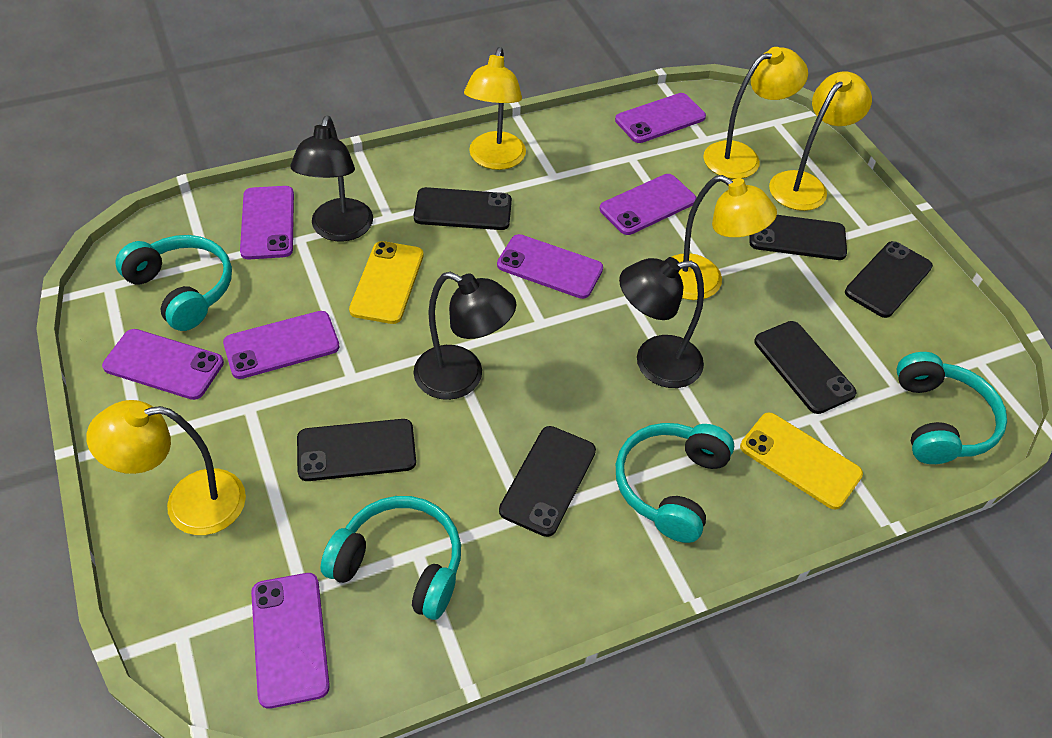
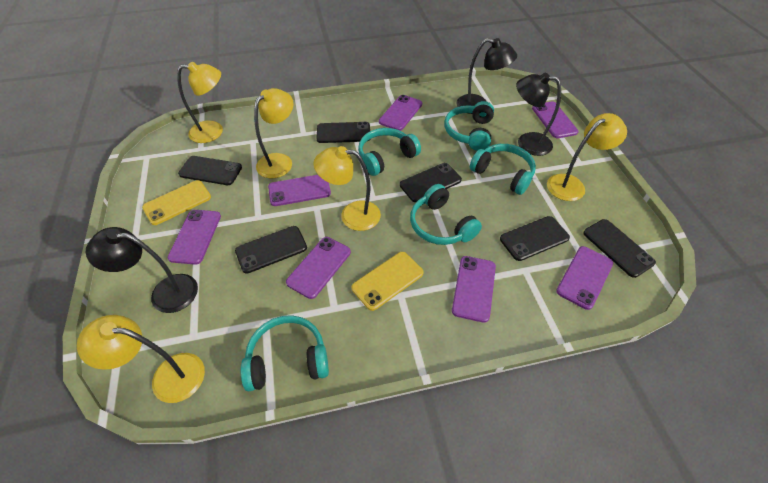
turquoise headphones: [115,235,232,331] [321,496,461,620] [616,423,734,543] [897,352,1007,464] = 4 -> [241,315,329,391] [358,128,421,176] [410,184,482,245] [444,101,494,151] [470,144,536,195] = 5

